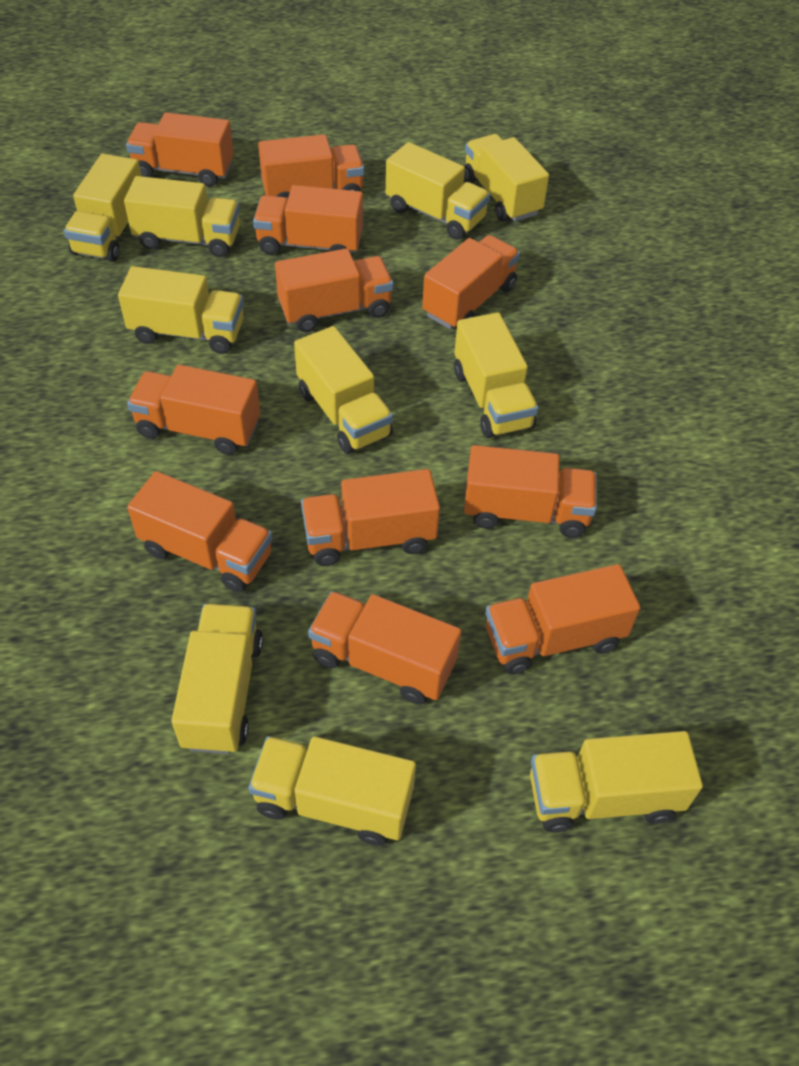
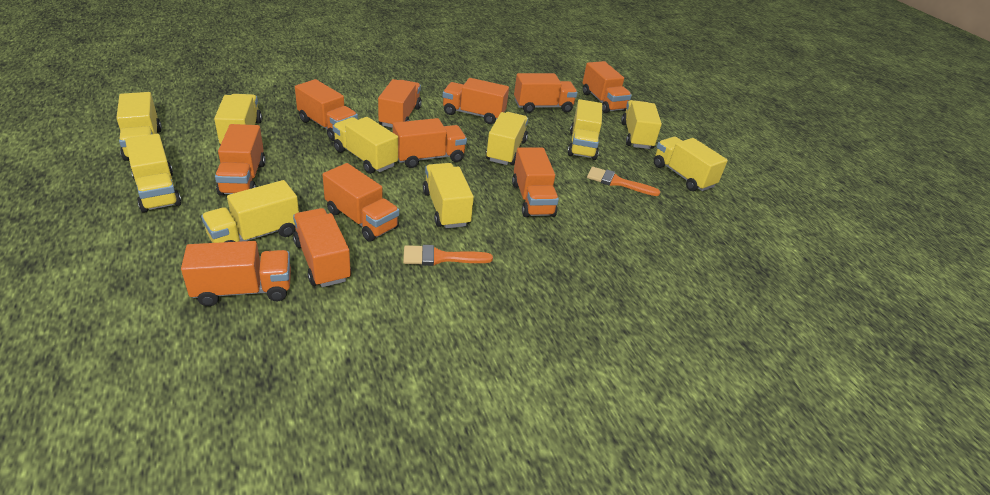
orange brush: none = 0 -> [403,245,493,266] [587,167,660,196] = 2

